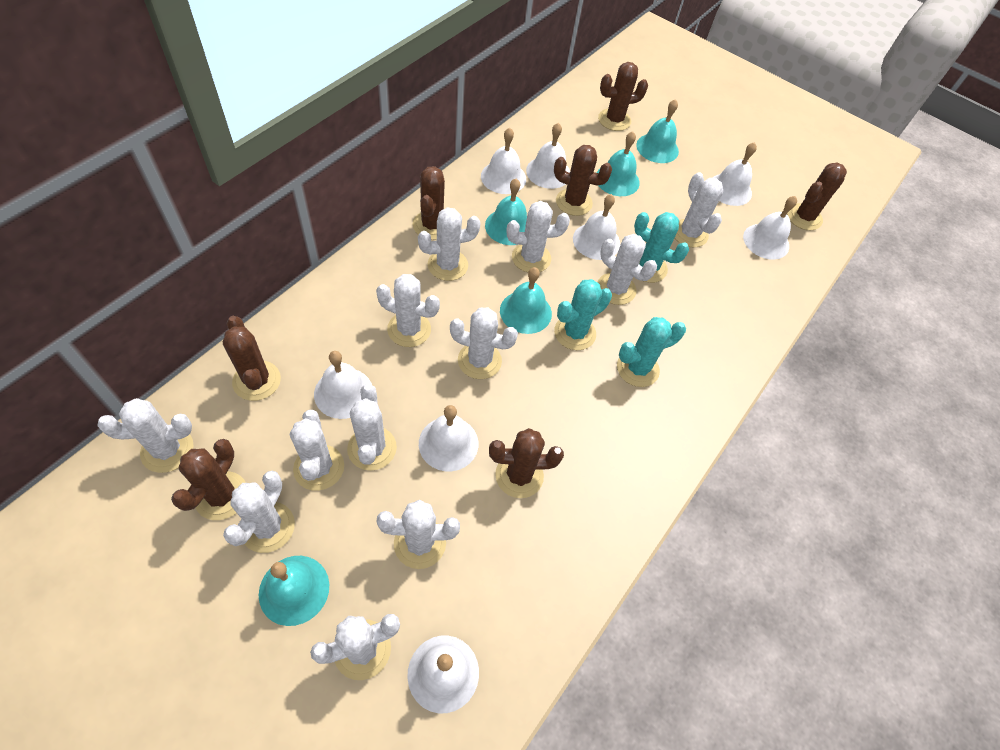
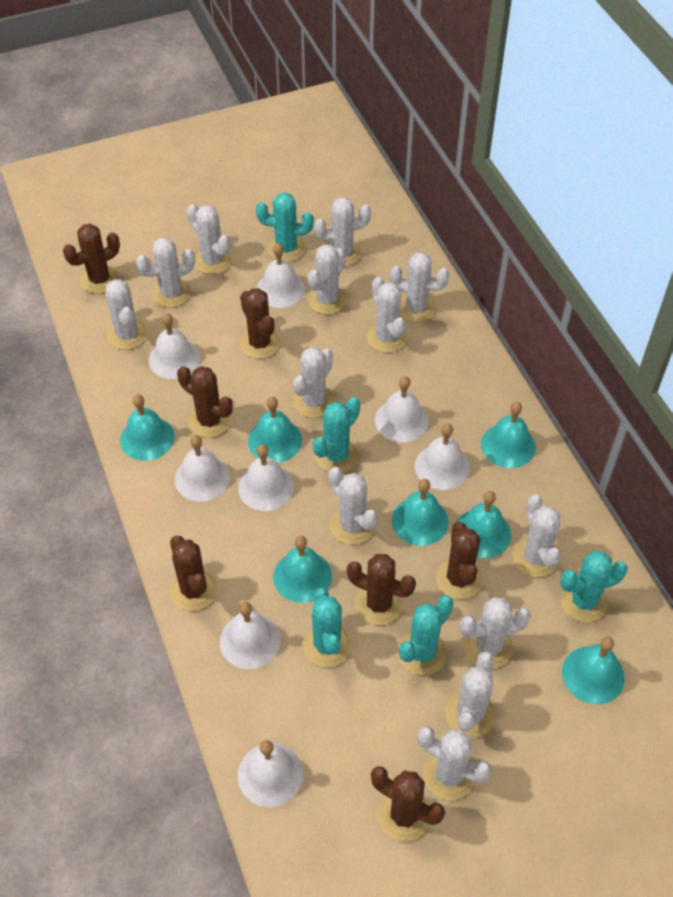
turquoise bell: [259,556,329,626] [485,179,527,245] [500,267,552,334] [597,131,640,196] [636,99,679,163] = 5 -> [120,394,174,461] [248,397,302,463] [273,536,332,603] [392,479,449,546] [456,491,511,558] [481,402,536,468] [562,637,625,704] = 7
turquoise cactus: [554,279,612,350] [617,317,686,387] [634,212,689,283] = 3 -> [256,192,314,262] [303,588,352,667] [313,397,360,473] [398,596,453,675] [560,551,628,623] = 5
white cactus: [97,398,193,473] [223,471,295,553] [290,410,344,491] [310,614,400,680] [347,384,397,471] [376,274,440,347] [377,500,460,569] [418,207,480,281] [450,307,518,379] [507,201,570,272] [598,234,657,305] [675,172,723,248] = 12 -> [106,279,148,350] [136,238,195,308] [187,204,232,275] [293,347,335,418] [308,244,347,315] [314,197,371,267] [329,467,378,545] [367,277,407,353] [390,252,449,323] [418,726,492,801] [445,651,496,738] [460,597,531,669] [513,494,561,578] = 13

